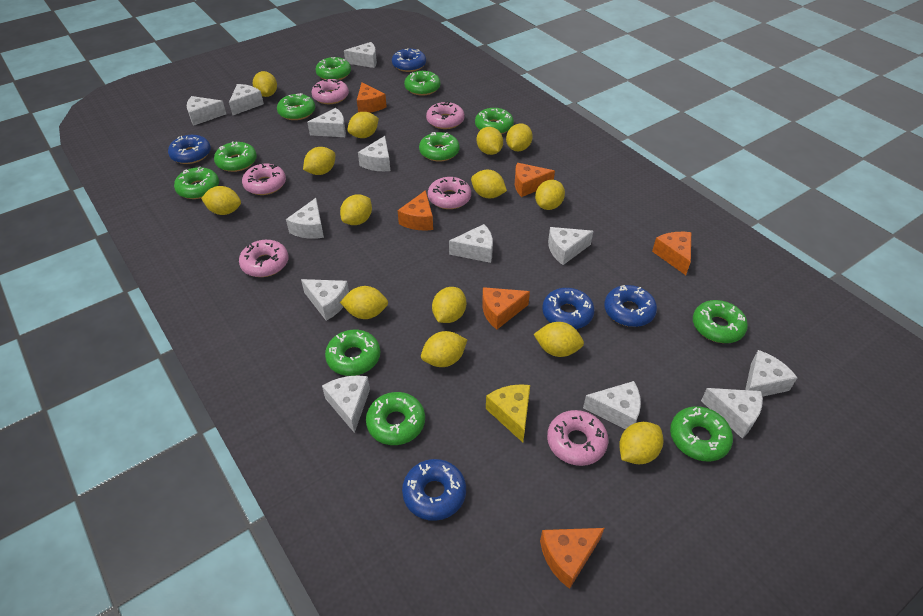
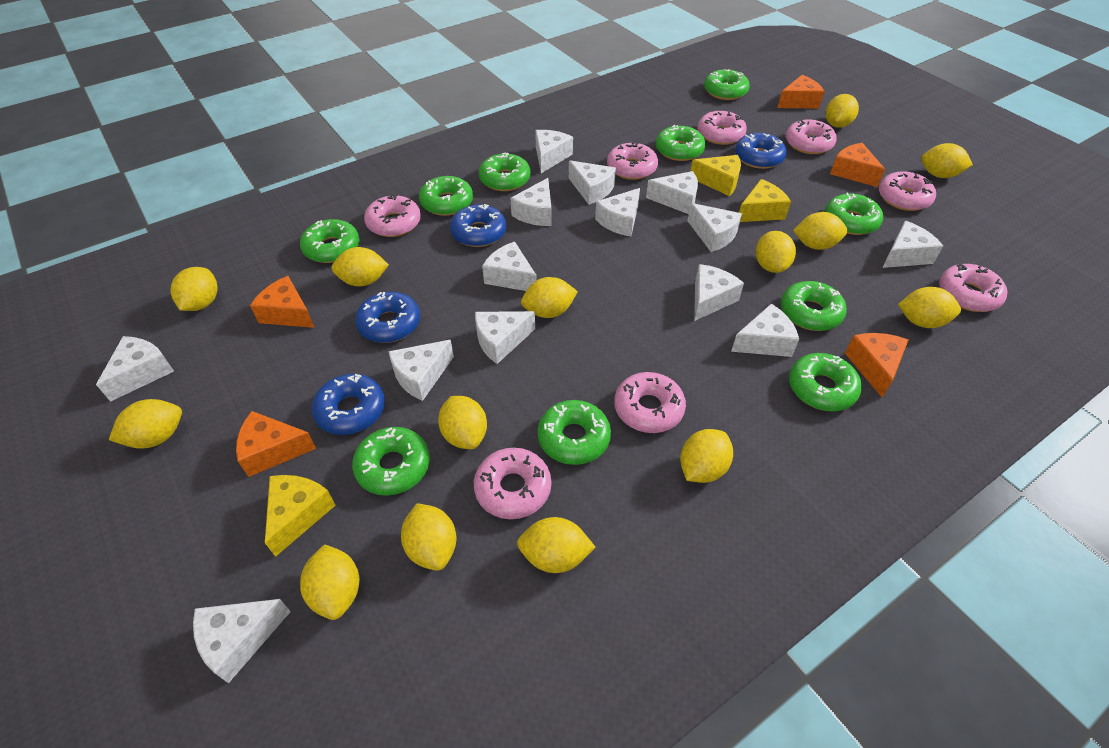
blue donut: [168,135,211,164] [392,48,426,72] [402,459,466,521] [542,288,595,329] [604,285,657,327] = 5 -> [312,374,385,435] [355,292,420,343] [450,204,506,247] [735,133,787,169] = 4
green donut: [174,166,219,199] [214,141,257,172] [277,93,315,120] [316,57,351,80] [325,330,380,376] [366,392,425,445] [404,71,441,96] [419,132,460,162] [475,108,514,134] [670,406,733,462] [693,300,748,343] = 11 -> [300,219,360,263] [352,427,430,496] [419,176,473,216] [479,152,531,191] [537,400,611,465] [656,125,706,161] [704,69,750,100] [781,281,847,331] [789,353,862,411] [825,193,883,235] = 10
orange cheese: [357,82,387,113] [398,190,433,231] [482,287,530,330] [515,163,555,197] [540,528,604,589] [652,232,691,275] = 6 -> [236,411,316,477] [250,276,315,328] [777,75,825,109] [830,143,885,187] [845,333,908,397] = 5
pink donut: [239,240,288,277] [242,164,286,195] [312,79,349,104] [426,101,465,129] [428,177,471,209] [547,410,608,466] = 6 -> [364,194,421,237] [474,448,552,519] [607,142,658,180] [614,372,686,433] [698,111,747,145] [786,120,837,154] [879,171,936,211] [939,264,1007,312] = 8
white cheese: [187,96,226,126] [229,84,264,115] [286,198,324,239] [301,279,349,321] [307,108,346,137] [322,375,370,433] [344,42,377,68] [358,136,390,171] [449,224,493,263] [548,227,593,265] [583,381,641,429] [701,388,763,438] [745,350,798,397] = 13 -> [96,336,174,402] [193,599,291,683] [388,340,454,401] [475,311,535,364] [482,242,537,291] [511,178,551,226] [535,130,573,173] [569,160,616,205] [595,188,640,236] [646,171,698,214] [687,203,742,252] [694,264,744,321] [731,303,799,357] [882,221,943,268] = 14
yellow cheese: [486,384,530,442] = 1 -> [265,475,336,557] [690,155,741,196] [739,179,791,222] = 3

